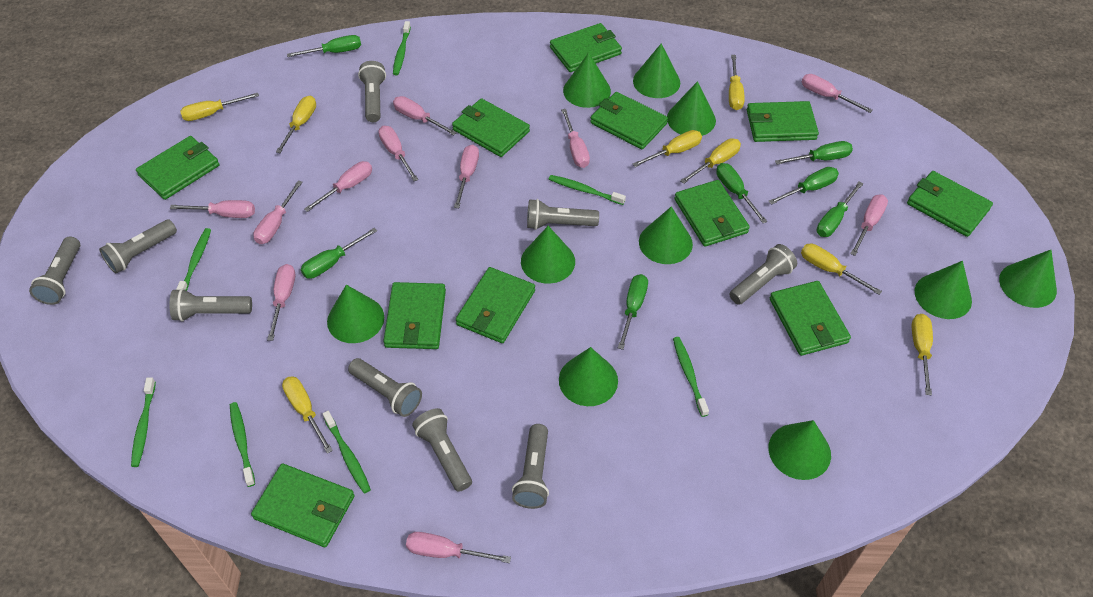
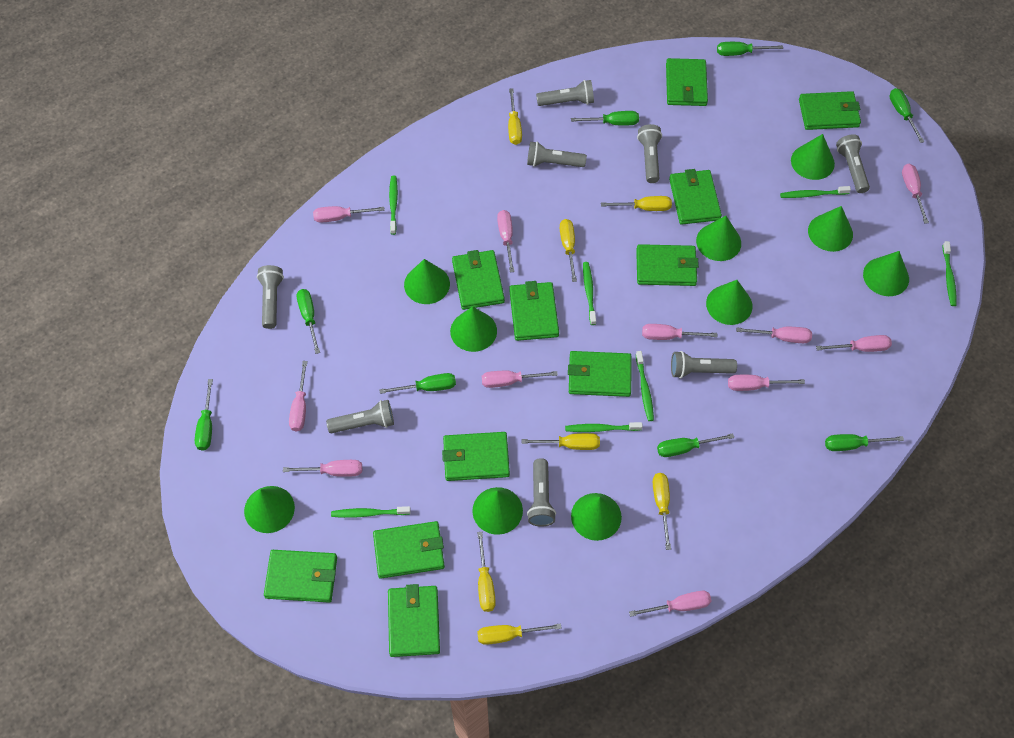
green screwdriver: [287,35,361,57] [301,228,377,279] [618,274,648,350] [716,163,768,223] [768,167,839,205] [775,141,853,165] [817,182,863,237] = 7 -> [195,379,213,451] [297,289,320,354] [379,373,456,394] [571,111,639,126] [657,433,734,457] [717,42,783,56] [825,434,904,451] [890,88,924,143] = 8
grey flashlight: [29,236,80,305] [99,219,177,273] [169,288,252,322] [348,358,422,417] [358,61,386,122] [412,408,472,492] [512,424,549,509] [527,199,599,230] [729,244,797,305] = 9 -> [257,265,284,329] [326,400,394,433] [527,142,587,167] [527,458,556,527] [536,80,594,106] [637,124,662,183] [671,351,737,379] [836,134,870,193] = 8
yellow screwdriver: [180,93,259,121] [276,96,316,153] [282,376,333,454] [633,130,702,167] [680,138,741,184] [729,55,745,110] [801,243,882,295] [912,314,933,395] = 8 -> [477,532,496,612] [477,623,562,645] [508,88,522,145] [522,433,600,450] [560,219,577,282] [601,196,672,211] [653,473,671,550] = 7

